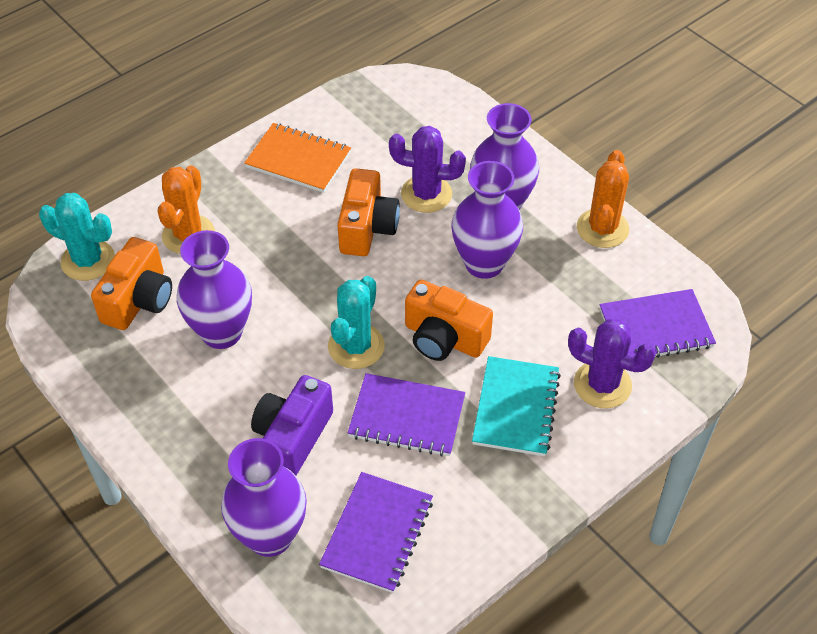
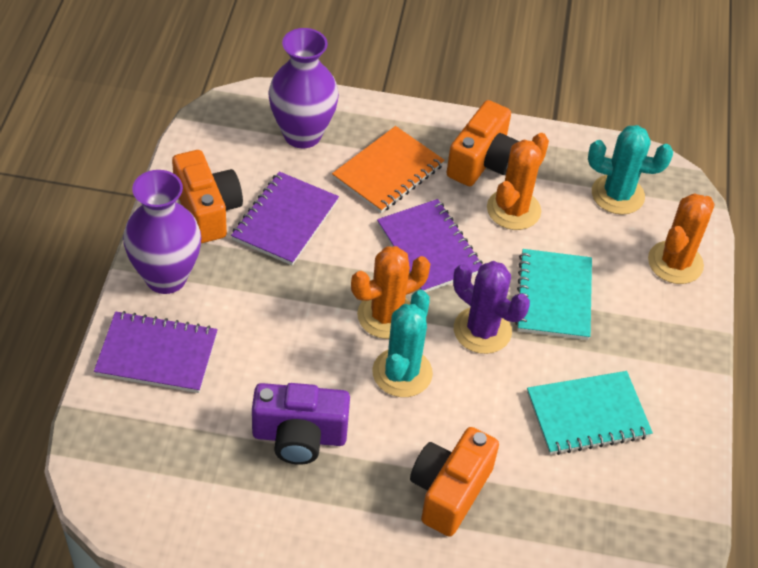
orange cactus: [158,165,215,254] [577,150,629,248] = 2 -> [351,246,430,339] [487,133,549,230] [648,193,715,284] = 3
purple cactus: [389,126,466,213] [568,319,656,408] = 2 -> [453,261,530,354] = 1
purple vase: [177,230,252,349] [221,438,307,557] [452,161,523,279] [470,103,539,210] = 4 -> [123,170,201,294] [268,28,339,149] = 2
turquoise notebook: [472,356,561,456] = 1 -> [515,249,592,340] [527,371,653,455] = 2

